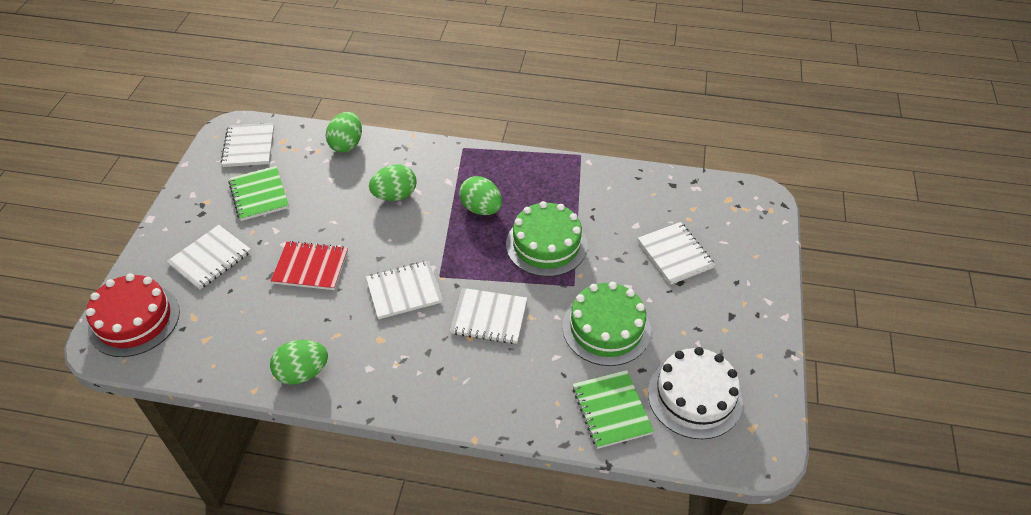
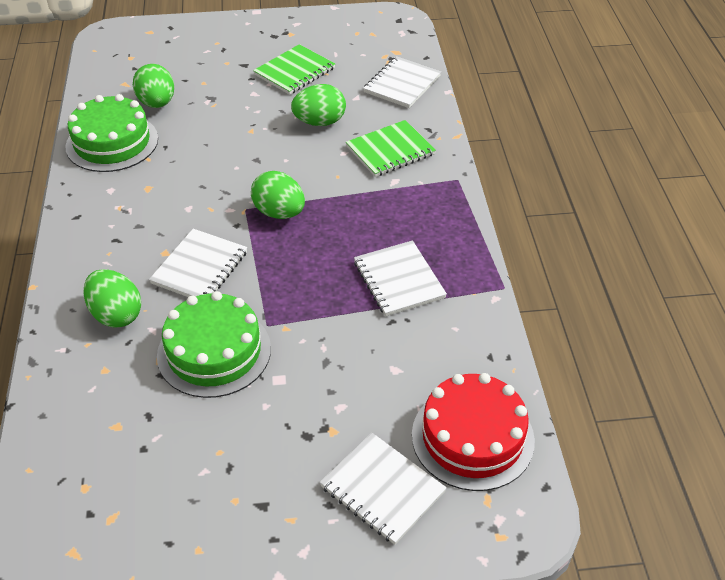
red notebook: [271,241,348,290] = 1 -> none = 0
white cake: [648,347,743,439] = 1 -> none = 0
white notebook: [167,225,251,290] [221,123,274,167] [366,261,443,319] [450,288,527,344] [638,222,715,285] = 5 -> [149,229,247,297] [320,433,447,545] [354,240,447,316] [363,56,441,108] = 4

